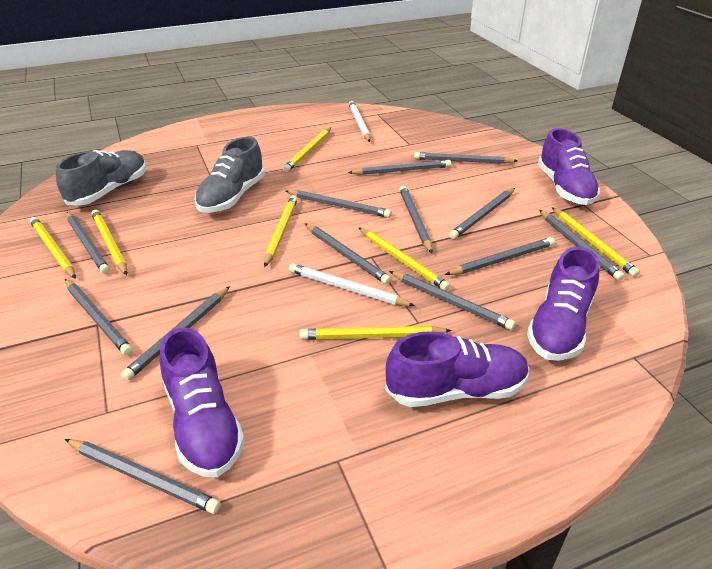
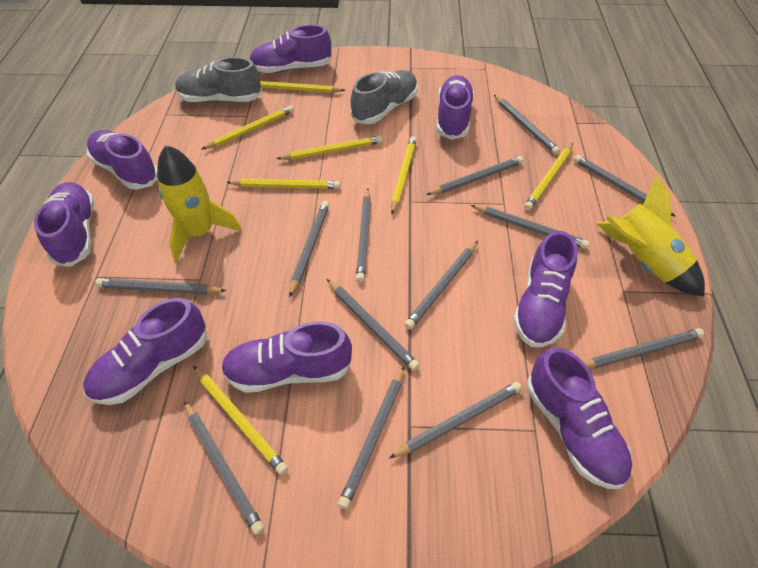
purple shoe: [160,327,245,477] [385,331,529,407] [527,247,600,361] [538,128,600,205] = 4 -> [34,182,94,267] [83,298,207,405] [87,130,158,190] [221,321,352,393] [250,25,332,73] [437,75,474,140] [513,231,578,347] [527,347,632,489] = 8
white pencil: [289,263,415,306] [349,101,370,142] = 2 -> none = 0
yellow rocket: none = 0 -> [157,145,241,262] [596,175,705,297] = 2

